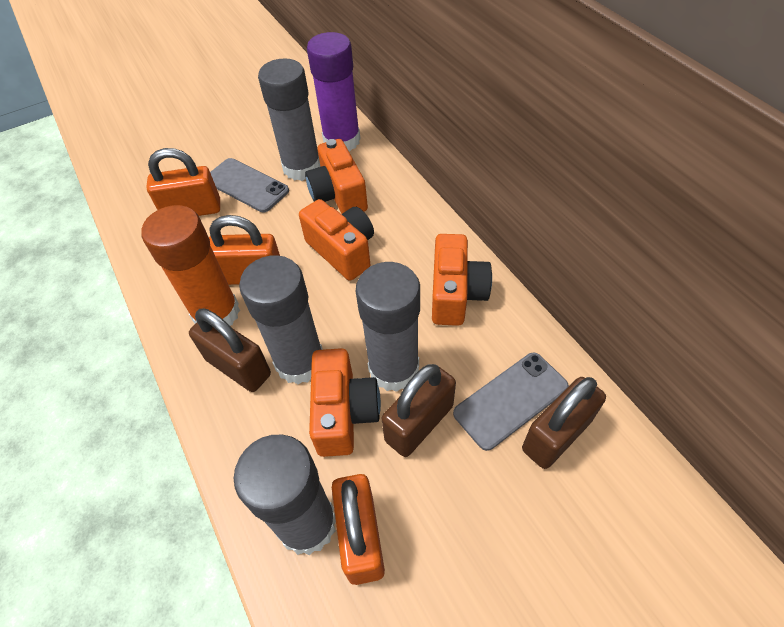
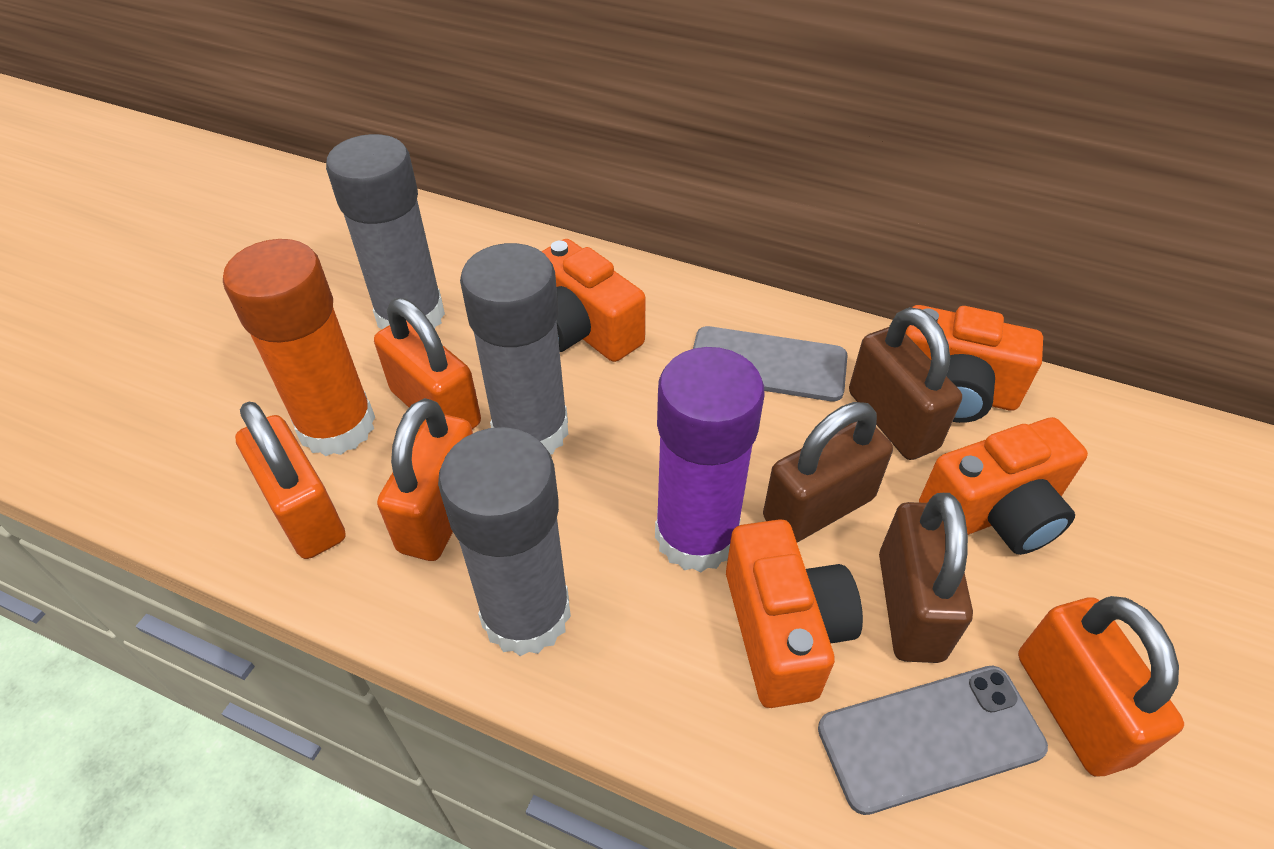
grey glue stick: [234,435,336,555] [239,255,323,384] [258,58,321,181] [356,262,420,392] = 4 -> [326,134,445,329] [438,427,571,656] [460,243,568,455] = 3
orange padlock: [146,148,220,216] [209,215,280,285] [332,474,385,585] = 3 -> [235,402,345,559] [374,298,481,429] [377,398,473,561] [1018,596,1184,777] = 4

